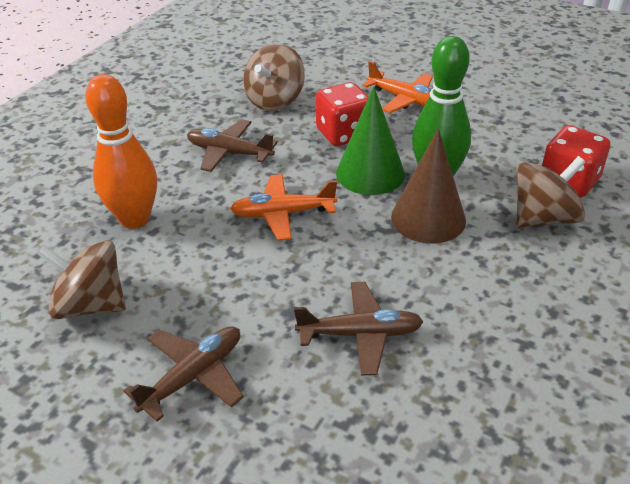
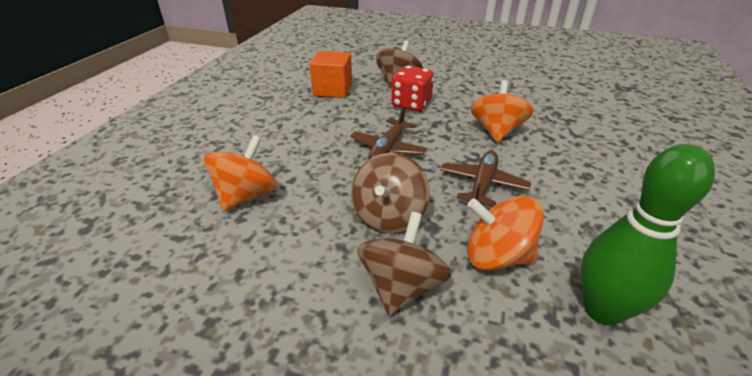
brown cone: [391,128,466,244] = 1 -> none = 0
brown plane: [124,326,244,422] [187,119,278,172] [294,282,424,376] = 3 -> [350,106,427,159] [440,151,531,207] = 2
green cone: [336,86,405,195] = 1 -> none = 0
orange bowling pin: [85,74,157,229] = 1 -> none = 0
orange cube: none = 0 -> [310,51,352,98] = 1
orange plane: [230,174,337,241] [362,61,433,113] = 2 -> none = 0
orange spinning top: none = 0 -> [204,135,277,212] [467,196,544,270] [470,80,533,142] = 3
red dice: [316,82,369,146] [542,125,610,198] = 2 -> [391,66,434,112] = 1

